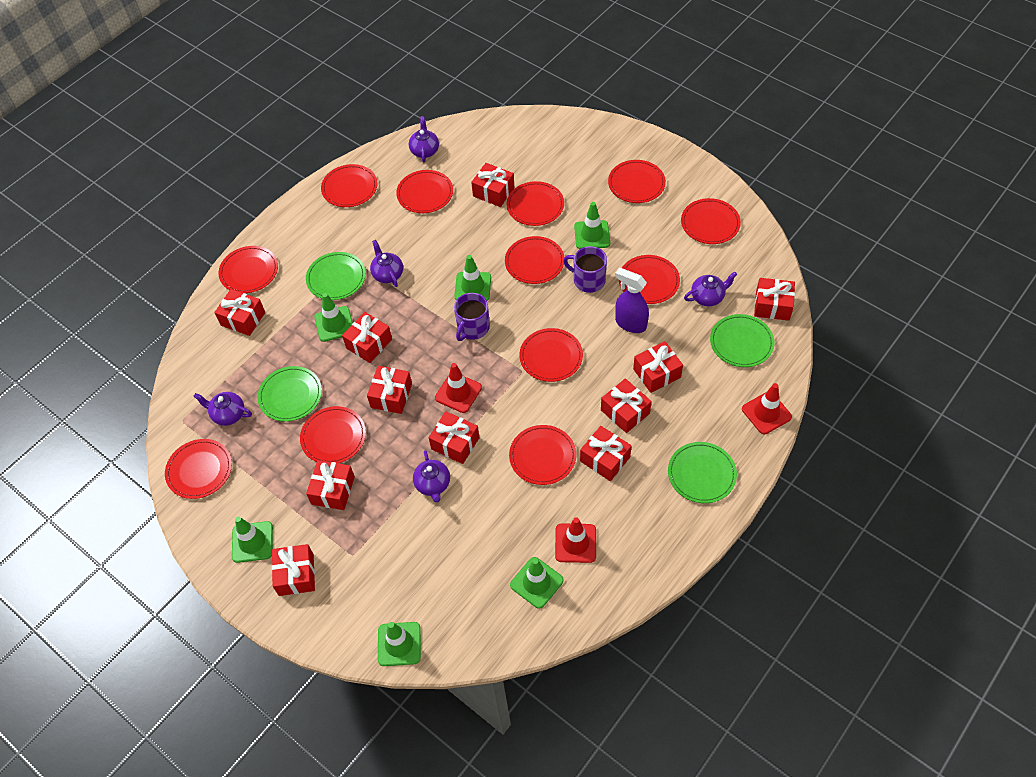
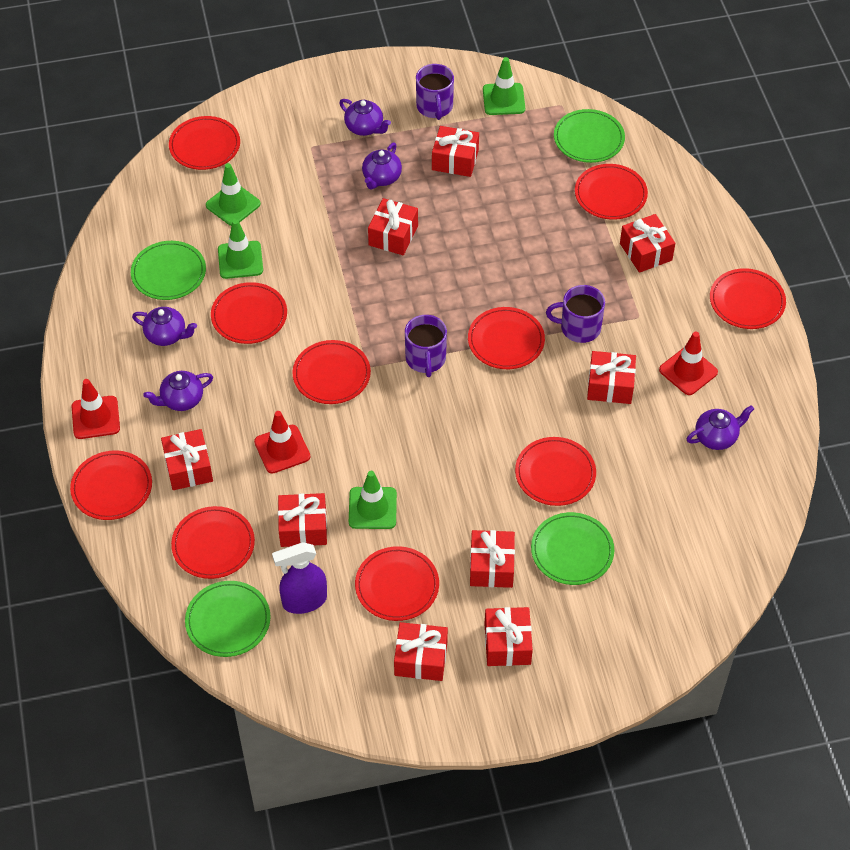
green traffic cone: [232,517,273,563] [314,293,353,342] [378,622,421,666] [454,255,491,301] [510,557,564,609] [574,202,610,249] = 6 -> [206,163,261,226] [218,219,263,279] [349,471,397,529] [483,57,525,115] = 4
purple mug: [454,293,490,341] [563,246,607,293] = 2 -> [405,315,447,377] [416,64,454,120] [546,285,605,343] = 3
red gift: [214,289,265,336] [272,544,315,596] [306,460,355,510] [342,312,392,363] [367,366,412,414] [429,411,480,464] [471,163,514,207] [580,426,632,481] [601,378,652,433] [633,341,683,393] [754,278,795,321] = 11 -> [161,429,213,490] [278,493,327,547] [368,198,418,255] [394,622,448,681] [432,126,479,177] [470,530,515,588] [485,607,533,666] [587,351,636,404] [620,214,675,273] = 9
red plate: [165,439,232,499] [218,246,278,293] [300,406,366,463] [321,164,378,207] [396,170,453,213] [505,236,564,284] [507,181,564,226] [509,425,576,485] [519,328,583,382] [608,160,666,203] [619,255,680,304] [681,198,741,244] = 12 -> [70,450,152,520] [169,116,240,170] [171,506,255,579] [211,282,287,344] [293,340,371,404] [355,546,439,621] [468,307,545,369] [515,437,596,506] [575,164,648,220] [710,268,786,329] = 10

